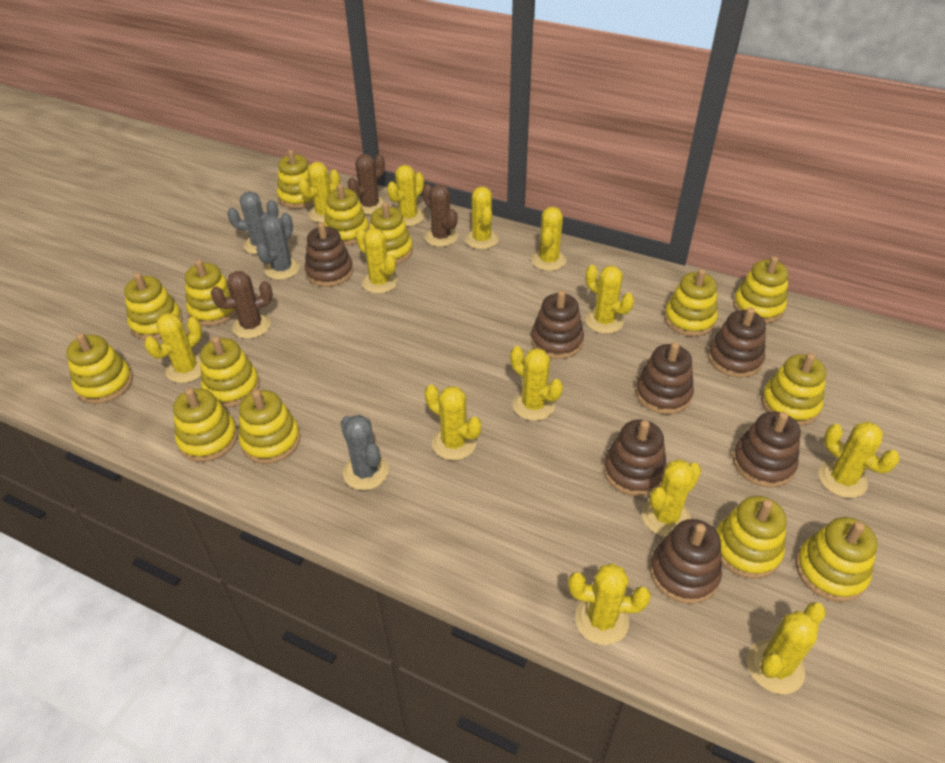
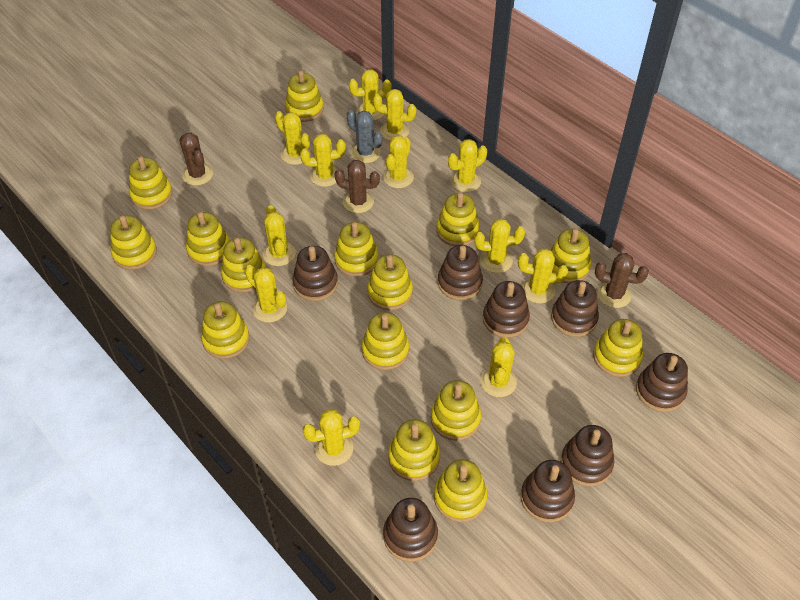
brown stacking toy: [304,222,353,287] [531,290,584,359] [603,420,667,496] [635,342,694,414] [650,519,722,604] [708,307,766,378] [732,411,801,488] = 7 -> [292,246,338,301] [383,498,438,562] [438,245,483,300] [483,281,530,338] [521,460,575,523] [551,280,599,337] [561,425,614,487] [636,353,688,412] = 8
grey cactus: [227,192,279,255] [256,213,300,280] [340,415,389,490] = 3 -> [347,110,383,163] = 1
yellow cactus: [144,313,202,383] [298,162,340,223] [356,228,398,294] [387,165,425,226] [425,385,481,460] [465,187,499,249] [510,346,563,421] [531,207,566,271] [568,563,651,645] [585,265,634,334] [642,459,701,537] [747,602,826,694] [819,421,900,498] = 13 -> [245,265,287,323] [263,205,296,266] [275,111,311,165] [300,134,346,187] [302,409,360,466] [349,69,391,121] [373,89,416,140] [383,135,414,188] [448,139,487,192] [474,218,525,273] [480,337,517,397] [518,249,568,304] = 12
yellow stacking toy: [66,333,133,404] [124,273,183,340] [173,388,238,462] [185,259,236,326] [200,336,260,408] [239,390,301,464] [277,150,314,209] [324,184,369,245] [369,202,413,264] [664,269,718,337] [716,496,787,579] [733,256,788,323] [761,353,826,426] [795,517,878,602] = 14 -> [110,215,157,270] [129,156,172,210] [186,212,230,266] [201,301,250,359] [221,237,266,293] [285,71,324,122] [334,222,378,277] [362,312,409,370] [367,254,413,310] [388,419,440,481] [431,380,481,440] [434,459,488,522] [436,193,480,246] [550,229,591,283] [593,319,643,377] = 15

